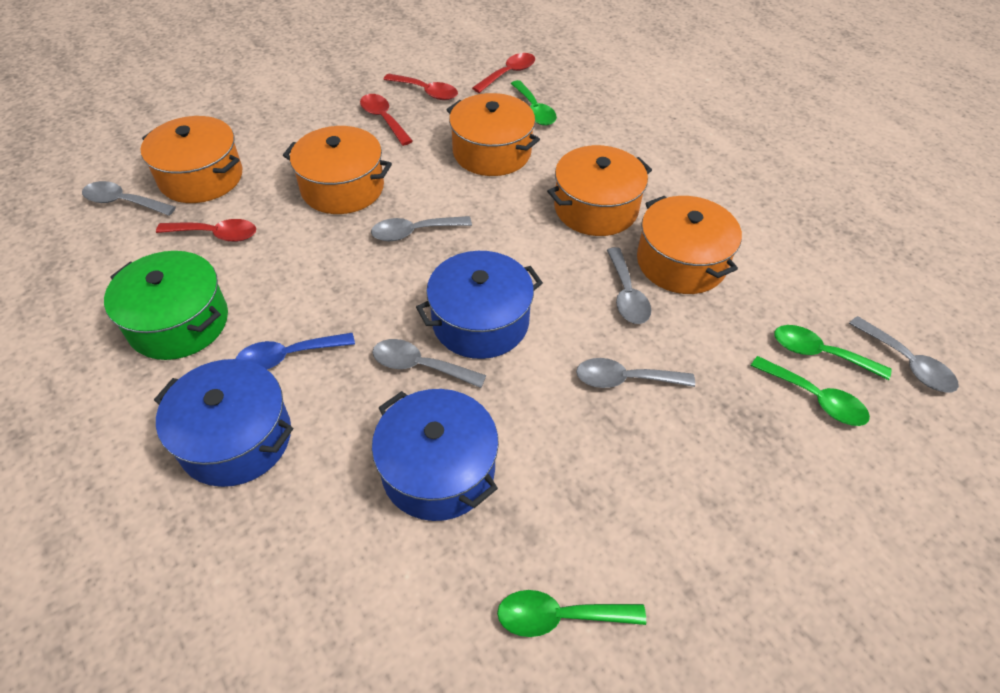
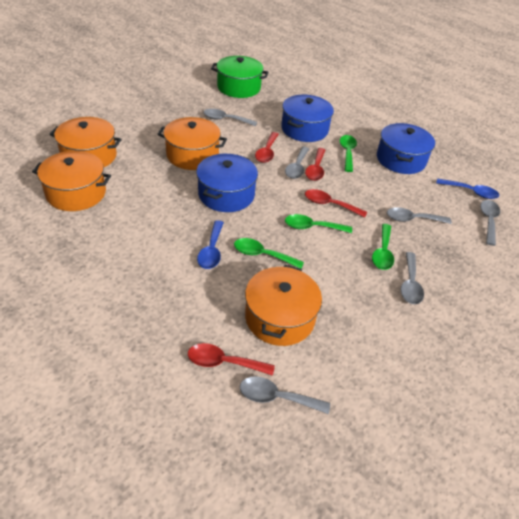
blue spoon: [236,333,355,369] = 1 -> [197,220,224,269] [436,178,499,199] = 2
orange pot: [140,116,242,203] [283,126,392,214] [446,93,540,176] [547,145,652,236] [637,196,742,294] = 5 -> [32,151,111,211] [50,117,122,167] [158,117,227,170] [245,265,322,346] = 4

